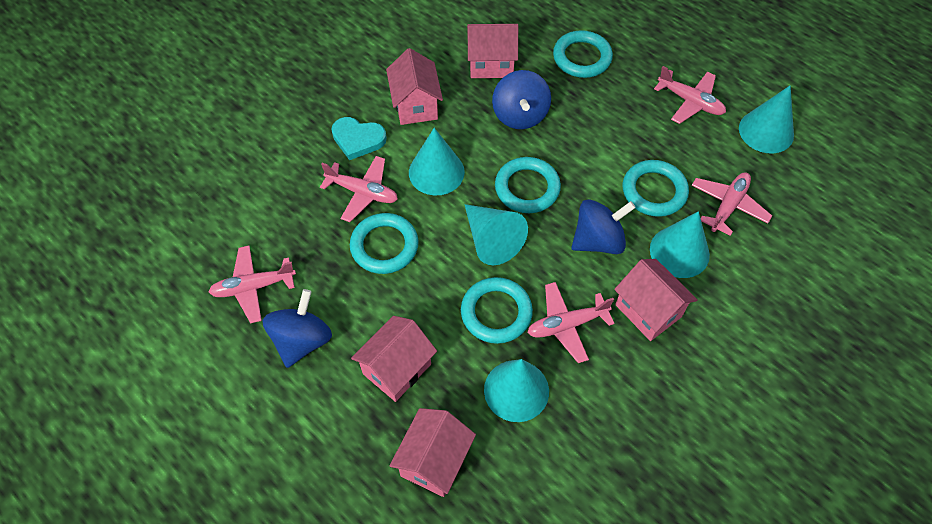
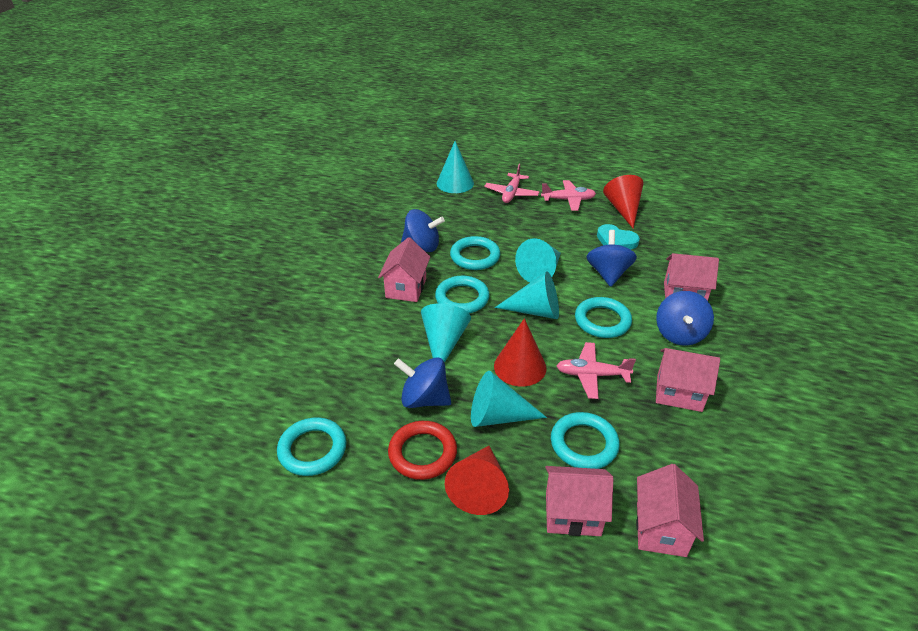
blue spinning top: [262,289,332,368] [492,70,551,129] [571,199,636,254] = 3 -> [394,357,451,408] [401,209,445,252] [586,230,637,287] [656,291,714,346] = 4
pink plane: [209,246,296,323] [320,156,398,222] [527,282,615,363] [654,66,726,124] [691,172,772,236] = 5 -> [484,164,539,203] [541,180,596,211] [557,342,636,399] = 3
red cone: none = 0 -> [445,446,509,515] [494,318,547,386] [603,175,644,229] = 3
red ring: none = 0 -> [388,421,457,480] = 1

